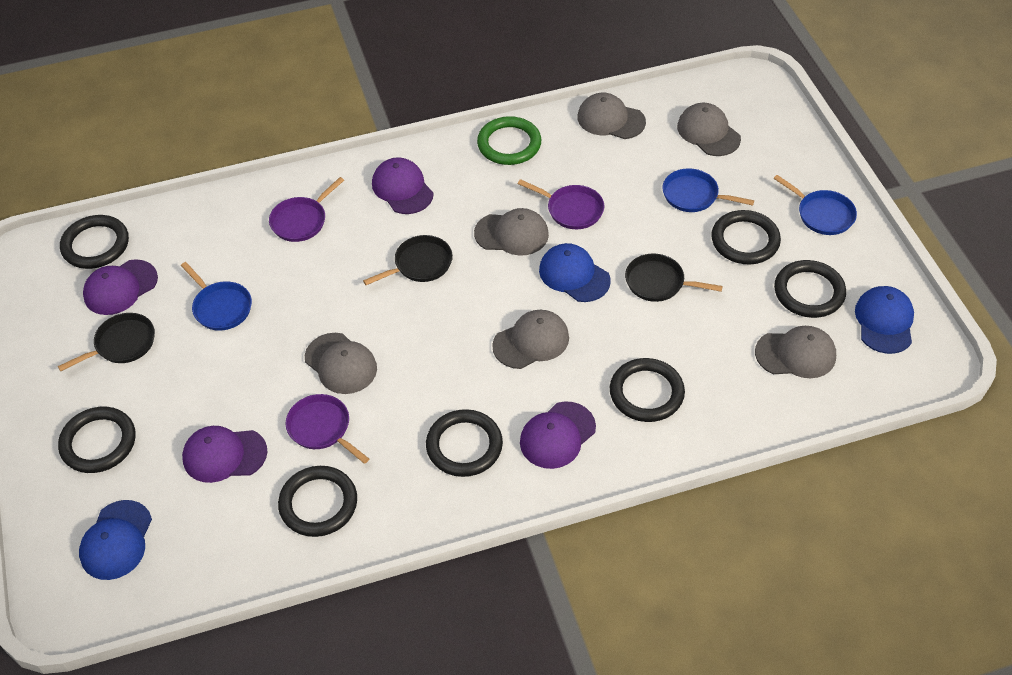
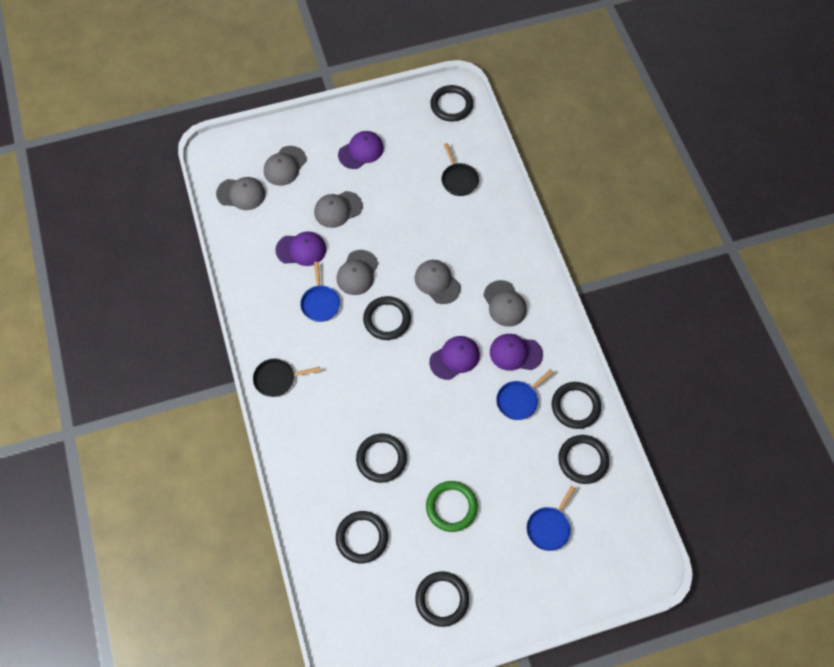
black pan: [58,313,155,371] [363,235,453,285] [625,254,723,302] = 3 -> [253,358,321,397] [442,143,479,196] = 2
blue cap: [79,500,152,580] [539,243,611,302] [855,286,914,354] = 3 -> none = 0
purple pan: [269,177,344,242] [286,394,369,464] [518,179,604,229] = 3 -> none = 0

